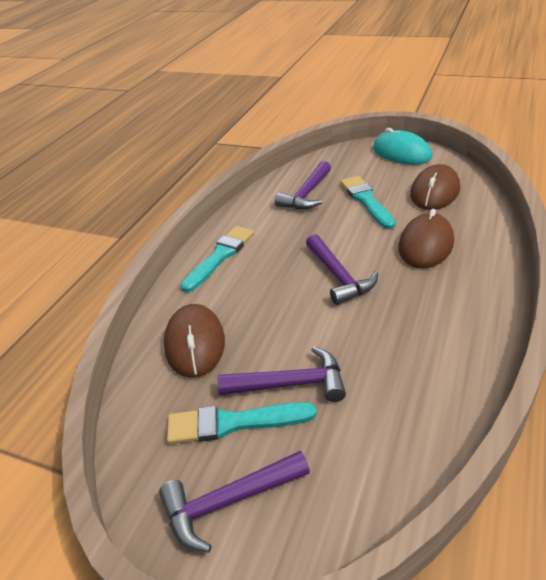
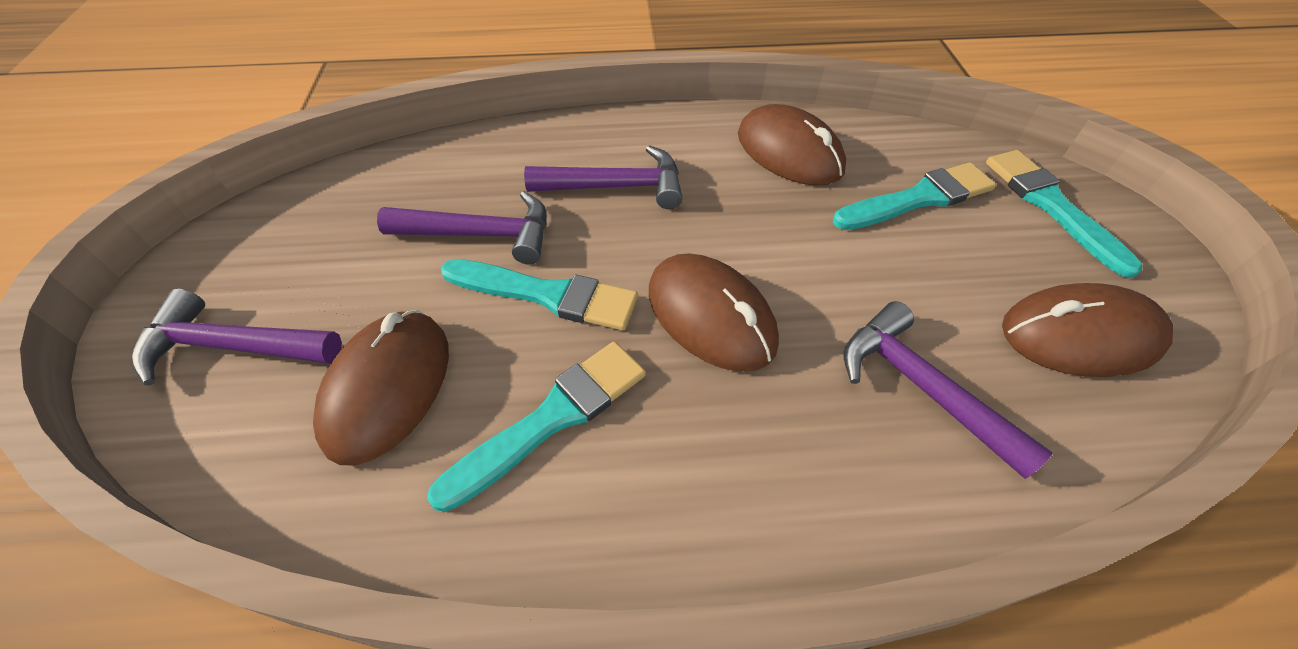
brown mouse: [164,304,225,378] [398,209,454,269] [410,164,460,210] = 3 -> [313,310,449,466] [649,253,779,372] [738,104,846,186] [1002,283,1173,377] = 4
turquoise brush: [167,402,317,444] [180,226,254,292] [340,176,396,229] = 3 -> [427,341,646,512] [441,259,638,331] [833,162,996,230] [986,150,1142,278] = 4
turquoise mouse: [373,128,432,165] = 1 -> none = 0

